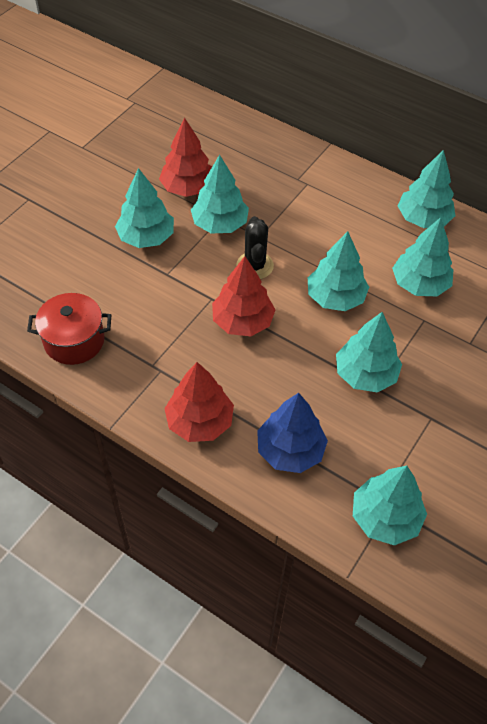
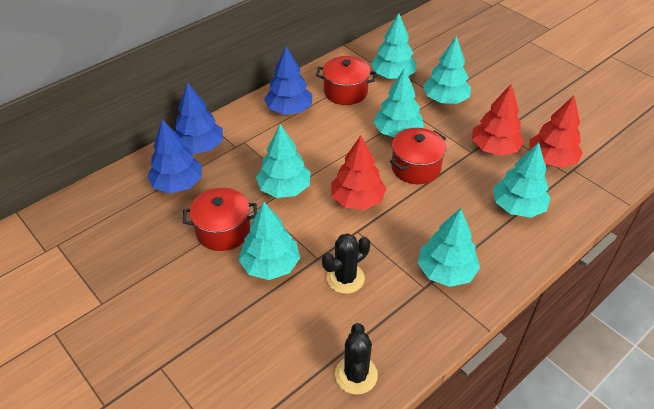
black cactus: [236,216,274,279] = 1 -> [322,233,370,294] [335,323,378,395] = 2
blue tree: [257,393,328,473] = 1 -> [147,119,202,193] [175,82,223,154] [264,46,312,115] = 3
red pot: [27,293,111,365] = 1 -> [183,188,257,251] [316,56,377,105] [390,128,446,184] = 3

